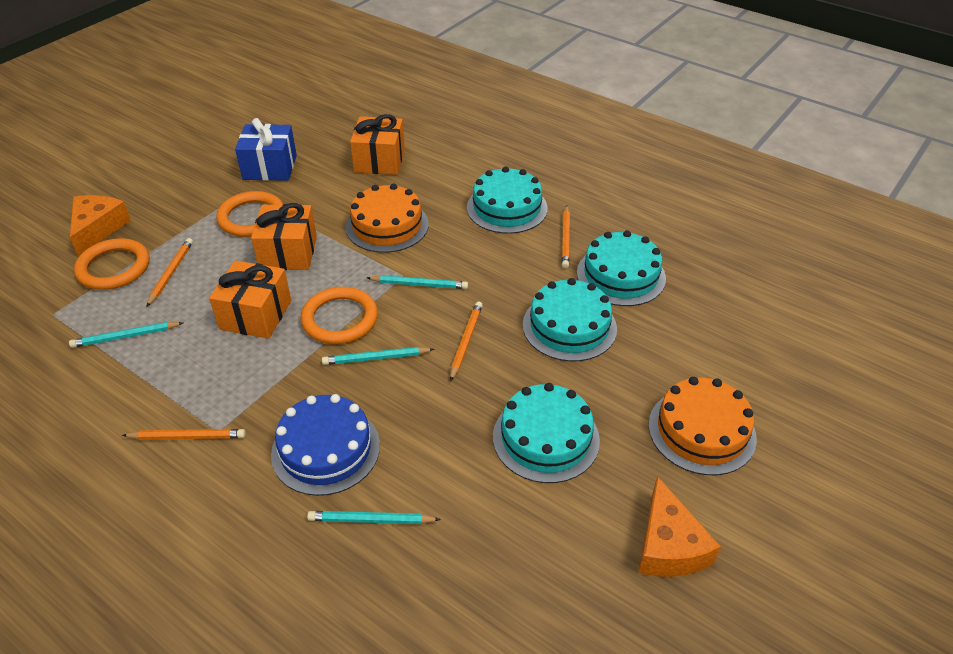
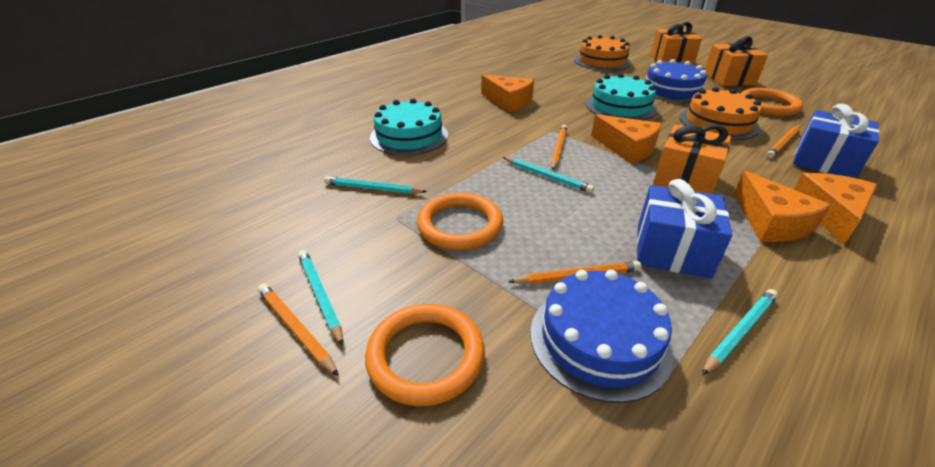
blue cake: [271,394,380,496] = 1 -> [530,270,674,403] [644,59,707,103] = 2
blue gift: [235,118,297,181] = 1 -> [637,179,733,279] [793,104,880,178] = 2
orange cheese: [70,195,131,256] [638,476,721,577] = 2 -> [481,75,534,112] [591,114,661,164] [733,171,831,242] [794,173,877,245] = 4
turquoise cake: [467,166,548,234] [493,383,600,483] [523,278,617,362] [577,230,666,306] = 4 -> [370,99,448,155] [586,73,657,120] = 2

